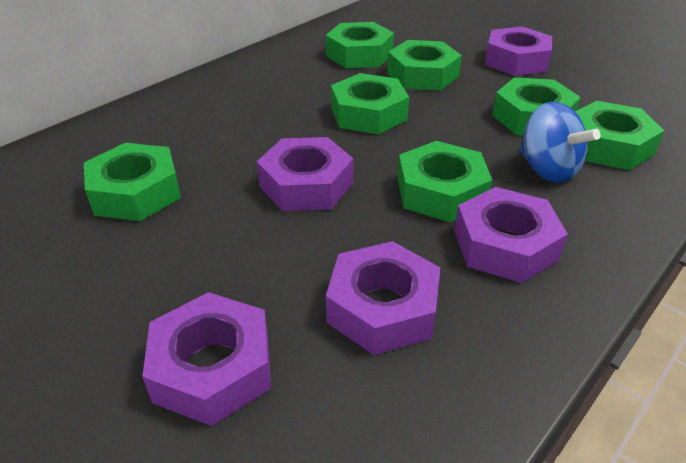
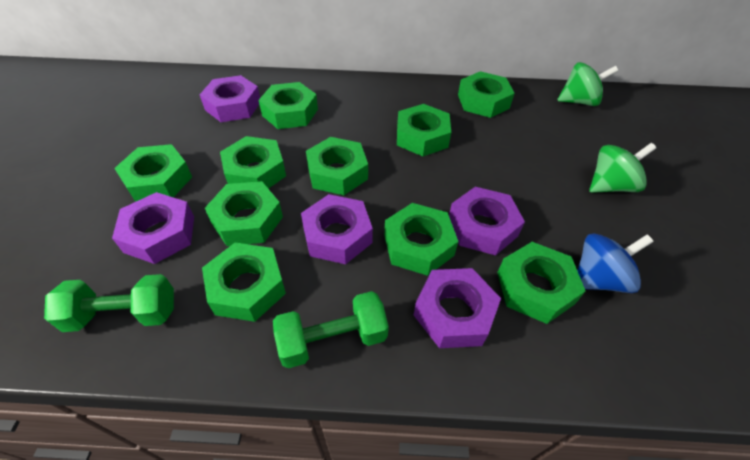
green dumbbell: none = 0 -> [44,274,174,332] [273,291,389,368] = 2
green nut: [84,143,181,221] [326,22,394,68] [331,73,409,135] [387,40,462,91] [397,141,492,222] [492,77,581,135] [575,101,664,170] = 7 -> [114,144,192,202] [202,243,286,322] [205,181,283,246] [220,136,286,189] [259,82,318,129] [306,137,368,195] [384,203,458,276] [397,104,451,156] [458,71,515,118] [497,242,585,324] = 10
green spinning top: none = 0 -> [557,62,618,106] [589,143,656,193] = 2

